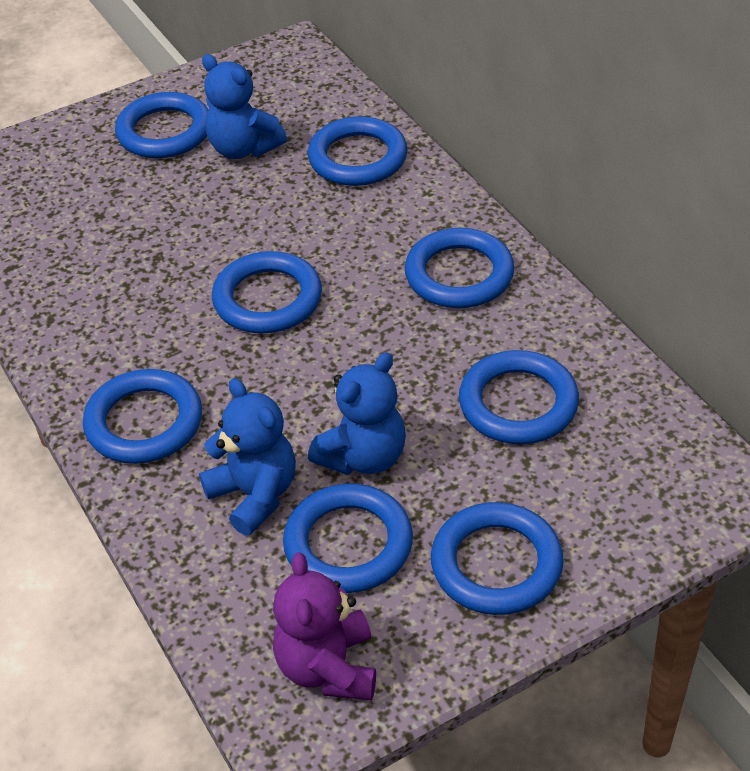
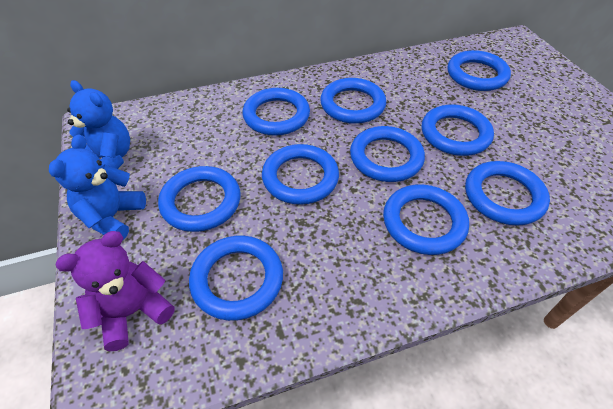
blue ring: [83,369,202,464] [115,92,208,158] [212,251,322,333] [283,484,413,593] [308,116,407,186] [405,228,514,308] [431,502,564,615] [459,350,579,444] = 8 -> [158,166,241,232] [189,235,283,321] [242,88,310,136] [262,144,339,205] [320,78,386,124] [350,126,425,182] [383,184,469,255] [422,105,494,156] [448,50,511,91] [465,161,550,226] = 10
blue teddy bear: [199,378,296,536] [202,54,287,159] [308,352,406,475] = 3 -> [49,134,146,240] [67,80,130,169] = 2

